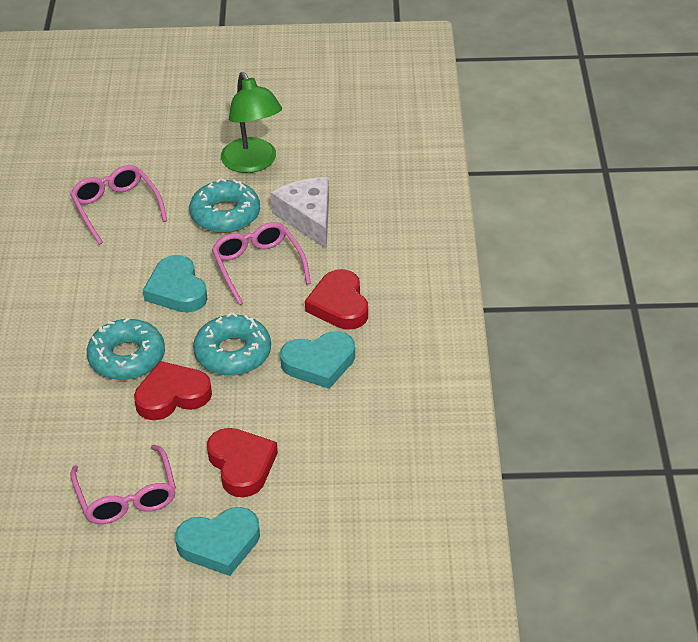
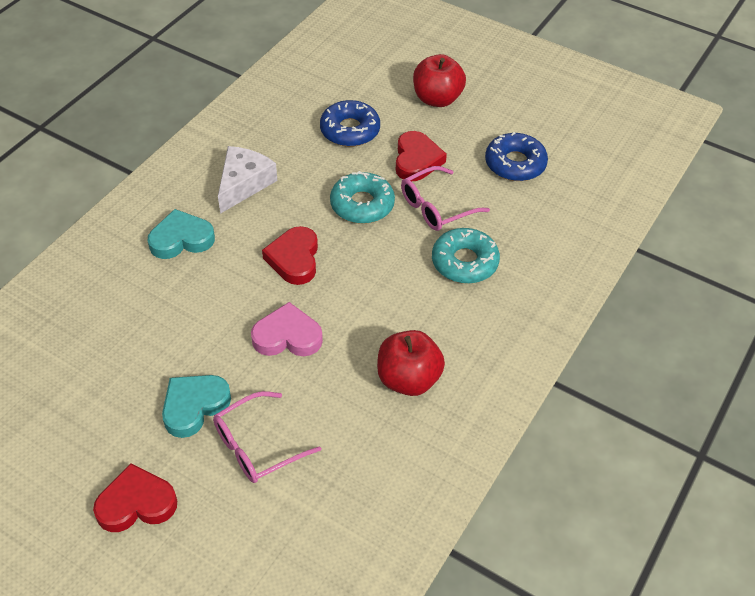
blue donut: none = 0 -> [320,100,380,147] [485,132,548,181] = 2
green lamp: [221,72,282,173] = 1 -> none = 0
pink glasses: [70,165,167,245] [70,444,176,524] [212,222,311,305] = 3 -> [213,391,321,483] [401,166,490,231] = 2
pink heart: none = 0 -> [251,302,323,356] = 1
red apple: none = 0 -> [377,330,445,396] [413,54,466,107] = 2
turquoise donut: [87,318,165,380] [189,178,260,233] [193,312,271,376] = 3 -> [330,171,395,224] [432,228,500,284] = 2
turquoise heart: [143,255,207,313] [175,507,260,576] [280,331,355,389] = 3 -> [147,209,215,259] [162,375,231,438] = 2

